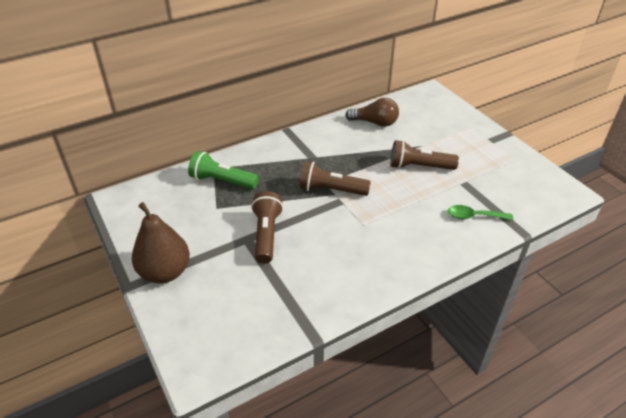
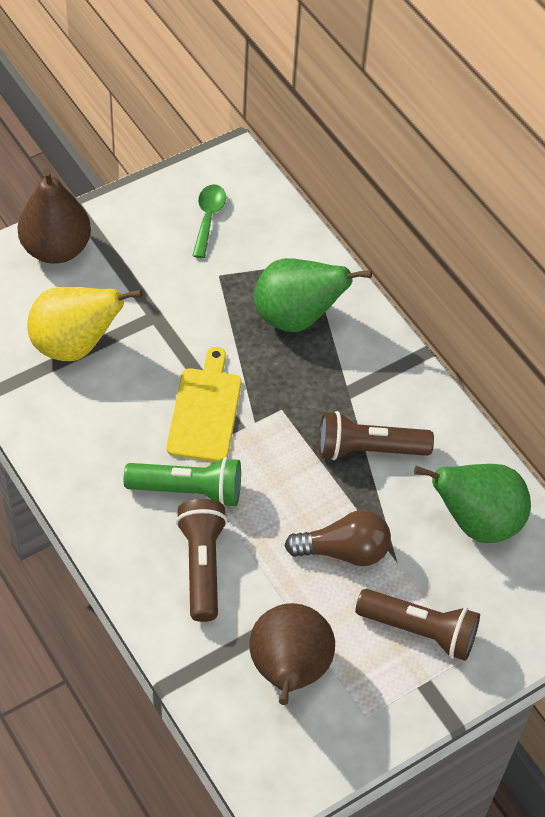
brown pear: [132,202,190,283] = 1 -> [17,168,91,264] [250,603,335,705] = 2
green pear: none = 0 -> [254,258,372,332] [414,464,531,543] = 2
yellow cutting board: none = 0 -> [166,347,242,462] = 1
yellow pear: none = 0 -> [27,287,142,361] = 1

